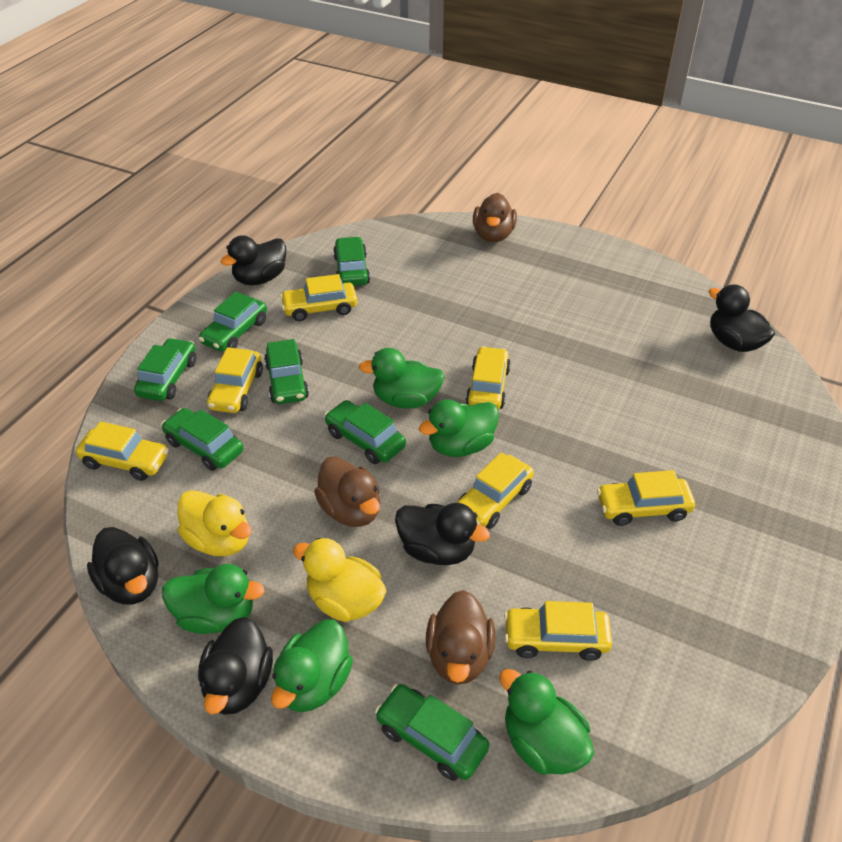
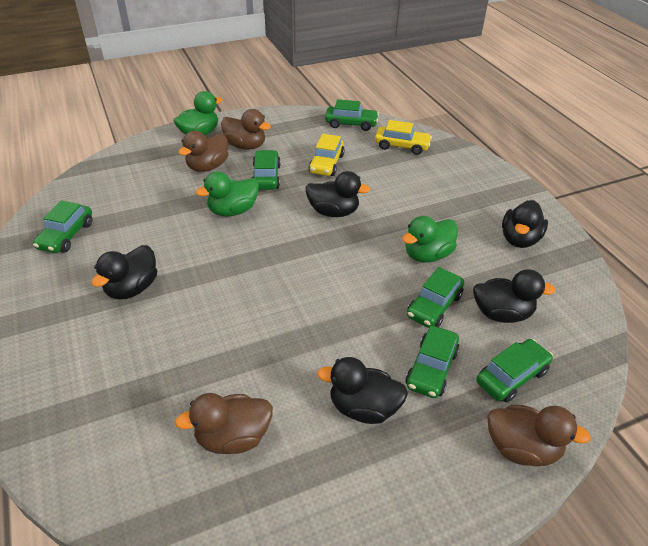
brown duck: [314,457,380,527] [426,590,495,684] [473,193,517,242] = 3 -> [175,393,273,454] [178,131,229,172] [221,109,271,150] [487,405,591,466] = 4
green car: [134,338,196,401] [161,408,243,471] [199,292,267,352] [264,339,309,404] [324,400,406,464] [333,236,370,286] [375,684,489,781] = 7 -> [33,200,92,253] [252,150,281,190] [325,99,379,131] [405,326,460,398] [407,267,464,328] [476,339,553,403] = 6
green duck: [162,564,265,634] [271,620,353,712] [359,348,445,409] [419,400,499,457] [499,669,594,775] = 5 -> [173,91,222,135] [196,171,259,216] [402,216,458,263] = 3
yellow car: [76,421,169,481] [207,347,263,413] [280,274,357,321] [457,452,534,529] [466,346,511,410] [504,601,612,661] [597,470,695,526] = 7 -> [308,134,345,176] [375,120,432,155] = 2
yellow duck: [177,490,252,556] [293,538,386,622] = 2 -> none = 0

